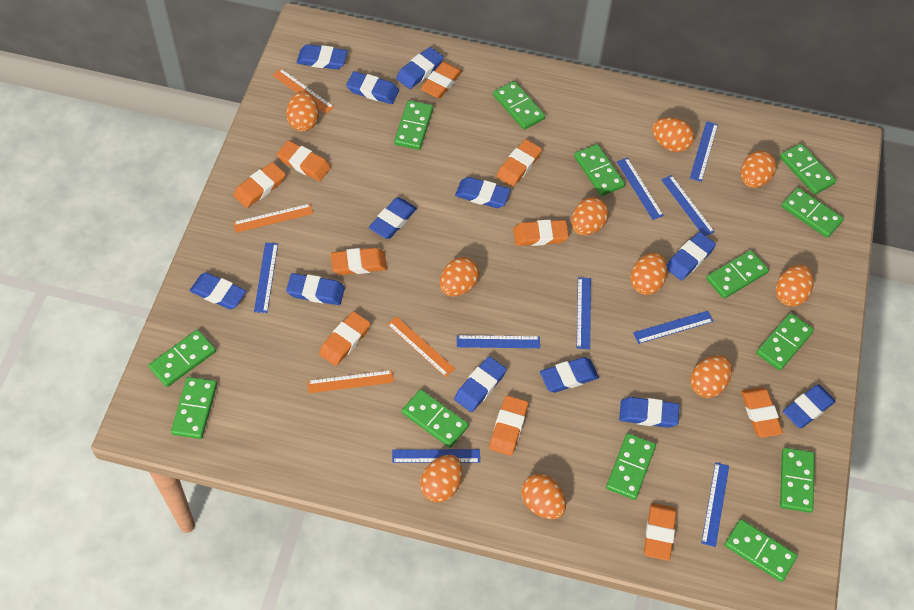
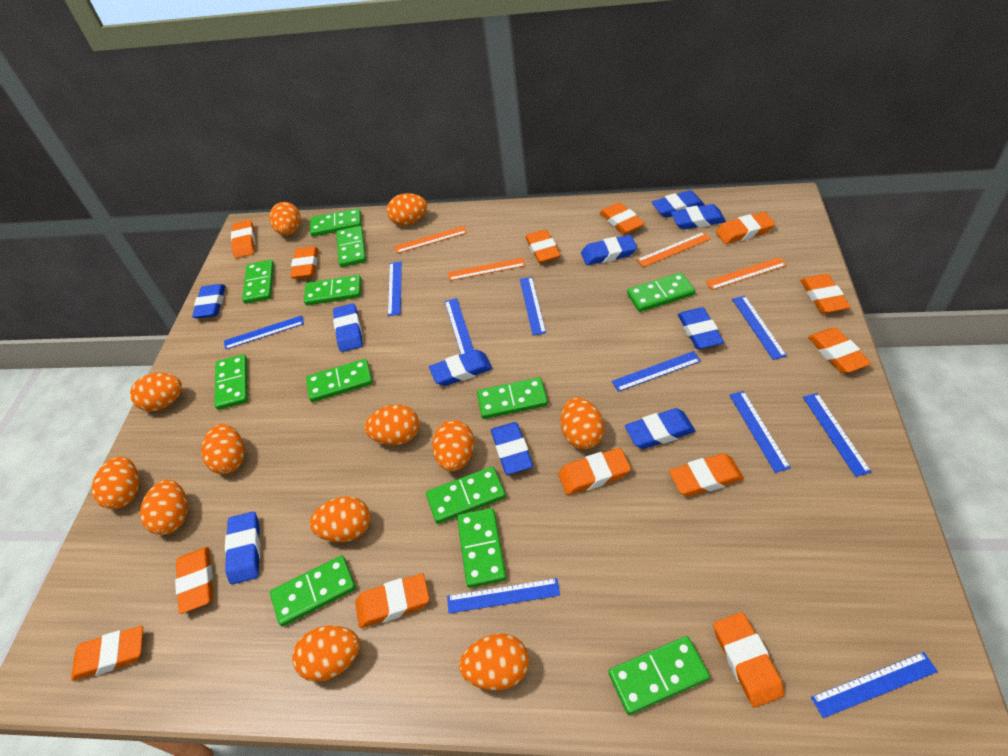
blue eraser: [190,273,246,309] [286,273,345,305] [297,44,348,70] [346,71,399,104] [369,198,417,239] [396,47,444,89] [454,356,507,412] [455,177,511,208] [540,357,599,393] [619,397,680,428] [667,232,716,281] [783,385,836,428] = 12 -> [192,284,226,319] [225,512,260,584] [333,303,363,352] [429,350,492,386] [491,422,533,475] [581,235,637,265] [625,408,695,449] [652,190,705,218] [671,204,726,230] [678,307,724,349] = 10
blue ruler: [254,243,278,313] [392,449,480,463] [457,335,540,348] [577,277,591,349] [617,158,664,220] [633,311,714,344] [661,175,715,236] [690,121,718,182] [701,462,729,547] = 9 -> [224,315,304,350] [388,261,402,316] [445,298,474,354] [447,578,560,613] [520,277,546,336] [612,351,701,392] [729,391,791,473] [732,296,787,360] [803,393,871,477] [811,652,938,718] = 10
green domino: [148,330,216,387] [171,377,217,439] [394,100,433,150] [402,389,469,448] [493,81,545,130] [574,144,625,196] [606,433,656,500] [706,250,769,299] [724,519,798,582] [756,313,814,371] [780,143,836,195] [780,448,815,513] [781,187,844,238] = 13 -> [214,354,248,410] [242,260,274,304] [270,555,356,627] [304,275,361,305] [306,359,373,402] [310,208,362,236] [336,226,366,267] [426,466,506,524] [457,508,506,588] [477,377,548,419] [609,636,710,715] [627,272,695,312] = 12
orange egg: [286,91,319,132] [420,455,462,503] [440,257,479,296] [521,474,566,519] [571,197,609,236] [630,252,667,295] [652,117,694,152] [690,355,732,398] [741,151,776,188] [776,265,814,307] = 10 -> [92,456,139,509] [130,373,182,411] [140,480,188,535] [201,424,245,474] [269,202,301,235] [292,625,360,682] [310,496,370,542] [365,404,419,445] [387,193,427,226] [432,420,474,471] [459,633,529,690] [561,397,604,450] = 12
orange eraser: [234,162,286,208] [277,140,331,181] [319,311,371,366] [331,248,387,275] [420,62,462,98] [489,395,528,456] [497,139,542,187] [513,220,569,246] [644,503,676,561] [741,387,783,438] = 10 -> [71,626,143,681] [175,547,213,614] [231,220,255,258] [290,246,318,279] [355,573,429,628] [525,229,561,263] [558,448,631,495] [600,202,645,234] [669,453,744,497] [714,612,784,708] [716,212,775,244] [800,274,851,314] [808,328,871,373] = 13

